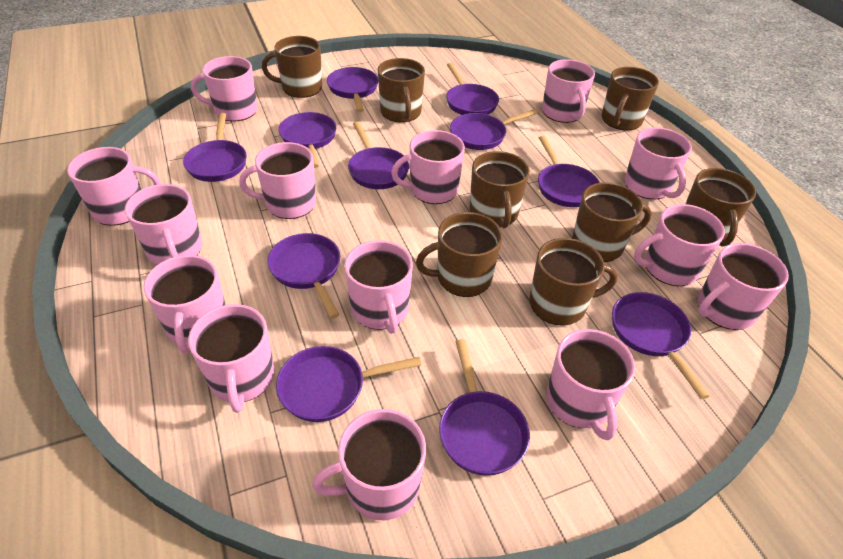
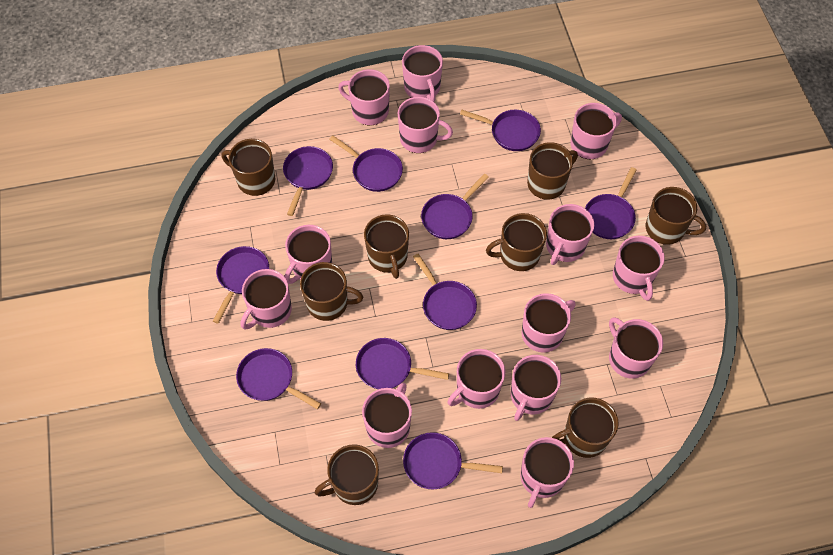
purple pan: [183,113,247,182] [267,233,340,319] [276,346,422,422] [279,112,337,168] [327,67,378,112] [348,121,409,189] [439,339,530,476] [446,63,499,115] [450,109,537,150] [538,136,600,207] [612,292,709,399] = 11 -> [213,246,269,324] [236,348,321,409] [283,146,333,216] [329,135,403,192] [356,338,449,389] [403,432,503,489] [413,254,477,330] [421,174,489,239] [460,110,541,151] [585,167,636,239] = 10

